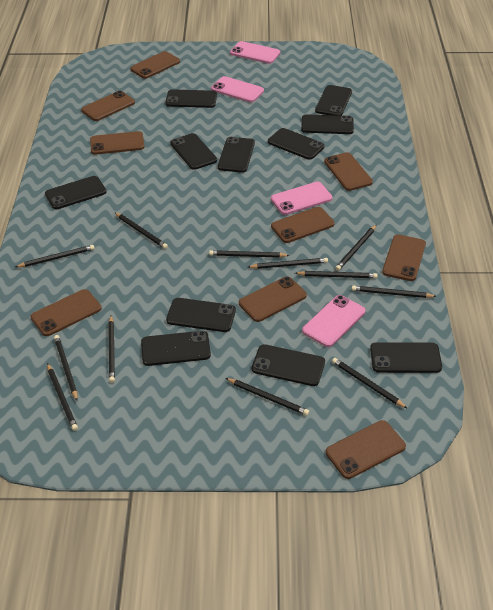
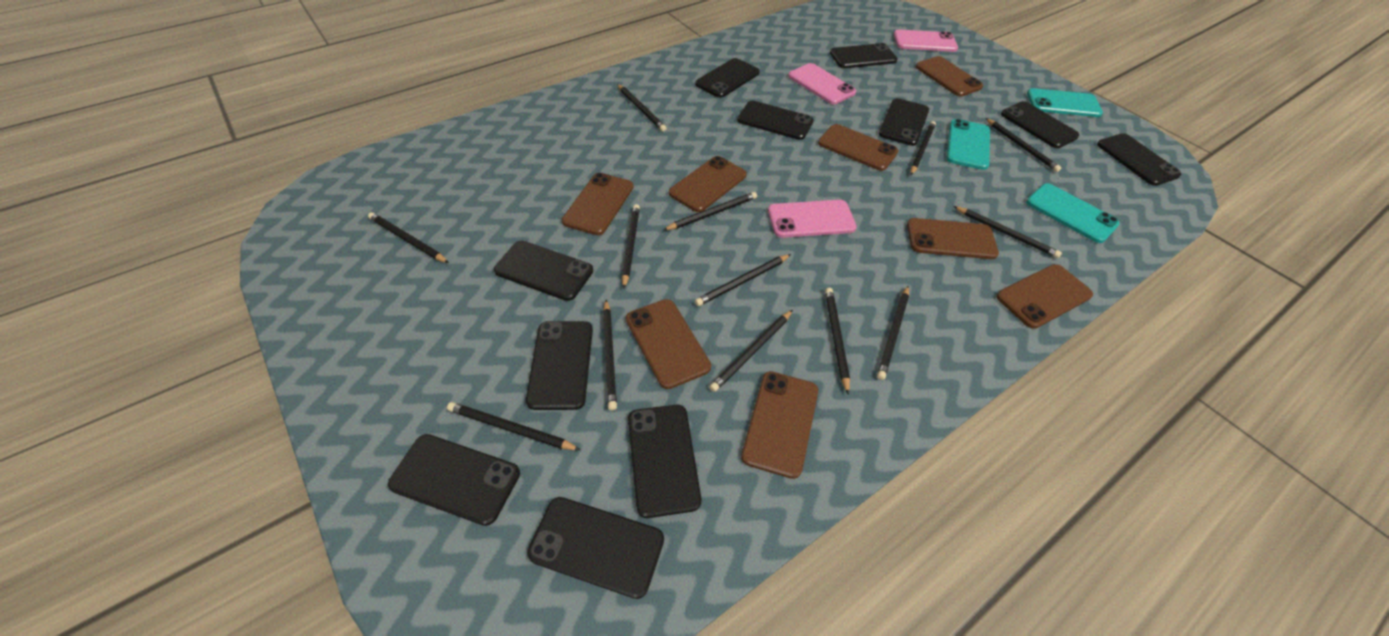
black pencil: [15,245,95,267] [47,363,78,431] [54,335,78,401] [108,316,115,383] [114,212,168,249] [209,250,290,258] [226,378,309,416] [248,258,328,269] [295,271,378,278] [332,358,408,409] [335,225,376,271] [352,286,436,298] = 12 -> [368,212,449,263] [447,402,580,450] [603,299,617,410] [617,84,667,131] [622,204,640,289] [663,192,757,230] [695,254,791,306] [709,310,793,392] [825,288,850,395] [877,286,909,380] [910,121,936,175] [953,206,1062,258] [985,118,1061,172] = 13
brown phone: [30,289,102,336] [81,91,135,121] [90,131,145,155] [130,51,180,79] [239,276,307,322] [271,207,335,243] [324,152,373,191] [326,420,406,479] [382,235,426,281] = 9 -> [562,173,634,235] [626,299,711,389] [669,156,747,212] [741,371,818,479] [818,124,898,171] [907,218,999,259] [916,56,983,96] [996,264,1093,329] = 8
pink phone: [211,76,264,102] [230,41,280,64] [271,182,332,215] [302,295,365,347] = 4 -> [768,200,857,238] [788,63,856,104] [894,30,958,52] = 3
turquoise phone: none = 0 -> [947,119,990,170] [1026,183,1120,243] [1027,88,1103,117] = 3

